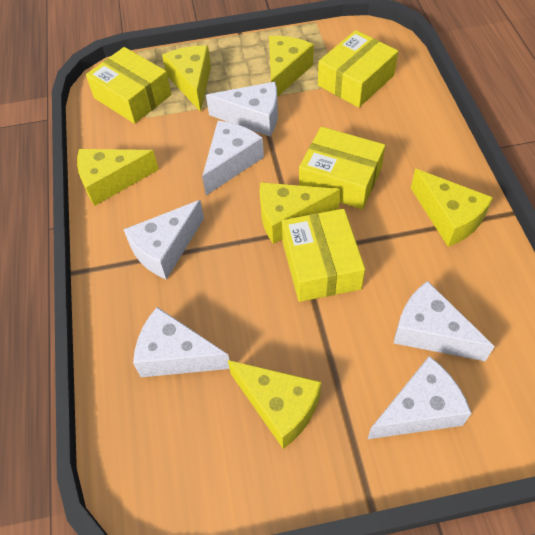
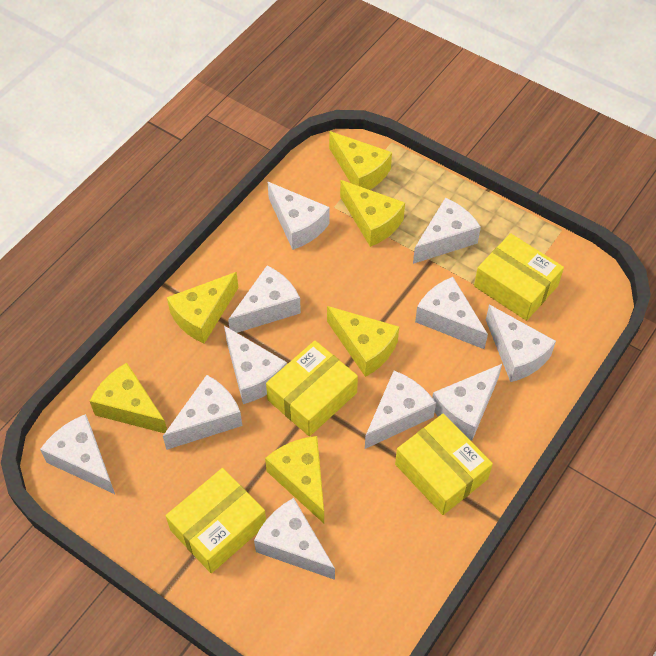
white cheese: [123,200,204,280] [133,307,230,377] [202,121,264,195] [206,82,278,136] [368,356,472,439] [394,281,495,361] = 6 -> [40,414,115,494] [163,375,242,450] [224,326,287,404] [228,266,301,333] [254,498,335,580] [268,182,329,250] [365,371,436,449] [413,198,481,264] [415,277,488,349] [432,364,502,441] [486,305,556,382] = 11

